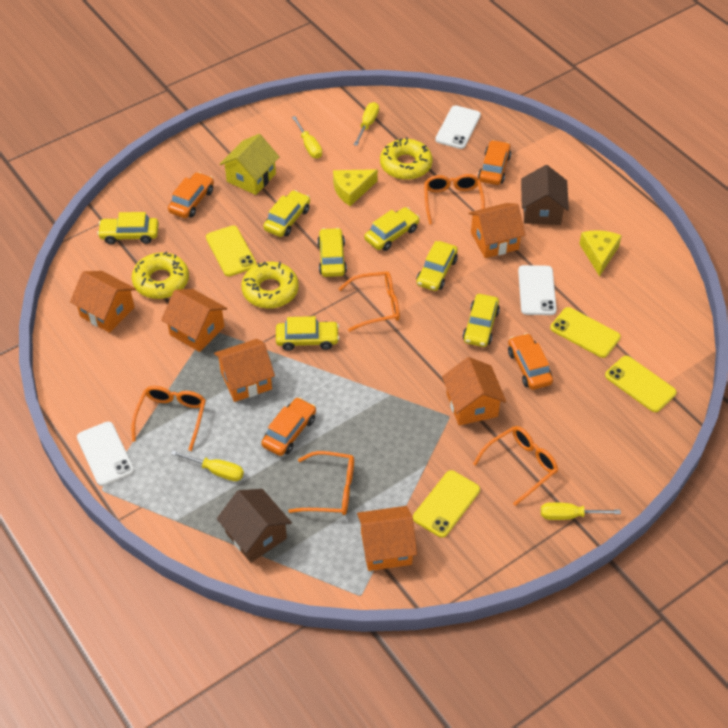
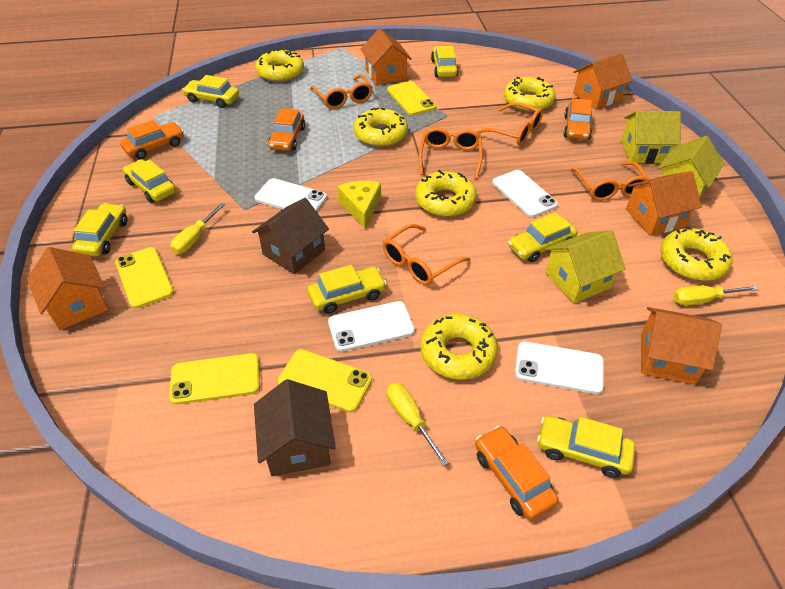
orange house: [70,271,136,333] [161,289,227,352] [214,339,275,402] [357,506,417,571] [442,357,506,426] [468,203,526,258] = 6 -> [27,247,109,330] [360,28,412,85] [573,53,633,109] [626,171,702,236] [641,307,722,385] = 5
white phone: [77,422,134,486] [435,105,481,149] [518,265,557,315] = 3 -> [254,178,327,212] [328,301,415,352] [492,170,558,217] [515,341,604,394] = 4
yellow cheese: [333,169,378,206] [579,230,622,277] = 2 -> [337,181,381,229] = 1
yellow donut: [132,251,189,299] [241,262,299,309] [380,137,433,180] = 3 -> [255,48,304,82] [354,108,408,147] [415,170,477,217] [420,314,498,380] [504,77,556,112] [660,226,733,281] = 6
yellow house: [220,134,279,195] = 1 -> [545,230,626,303] [621,111,681,164] [658,136,724,198] = 3
yellow screwdriver: [171,450,244,481] [292,116,322,159] [354,102,379,146] [541,502,621,520] = 4 -> [170,203,225,254] [387,383,449,466] [673,285,759,306] = 3

